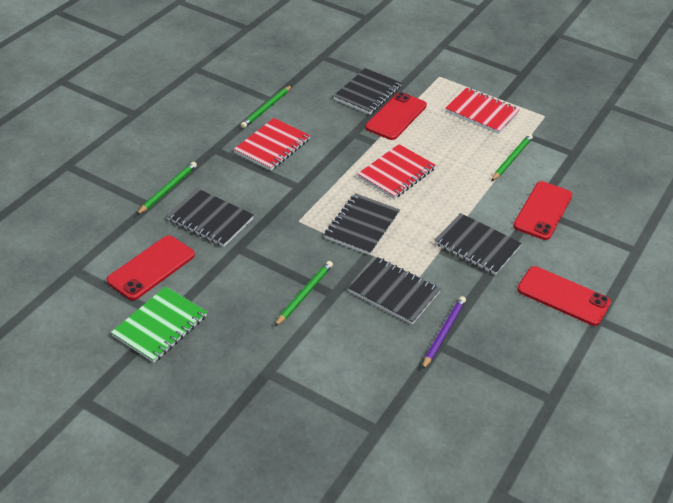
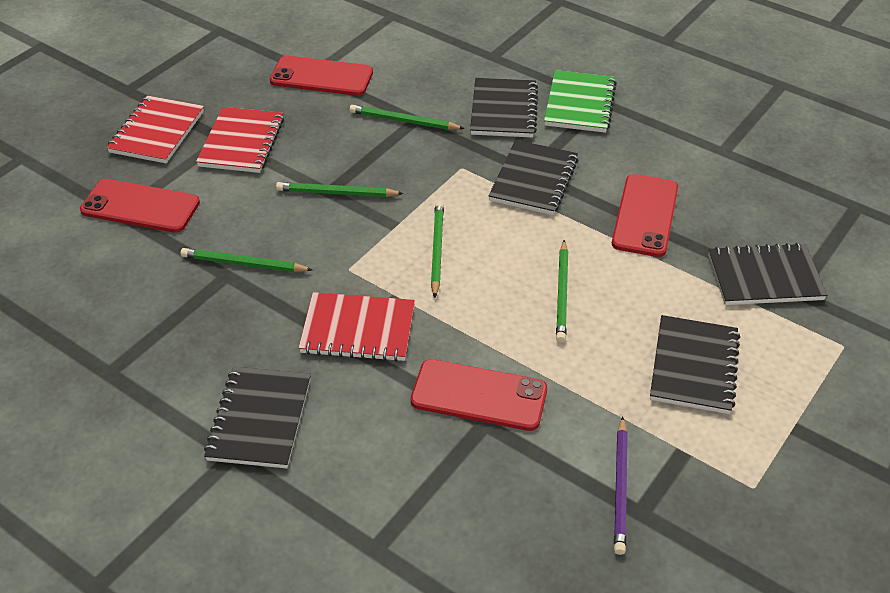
green pencil: [136,162,197,215] [241,85,292,128] [274,261,333,327] [491,134,533,181] = 4 -> [181,248,313,272] [276,182,404,197] [350,105,465,130] [431,201,444,298] [556,240,568,343] = 5

